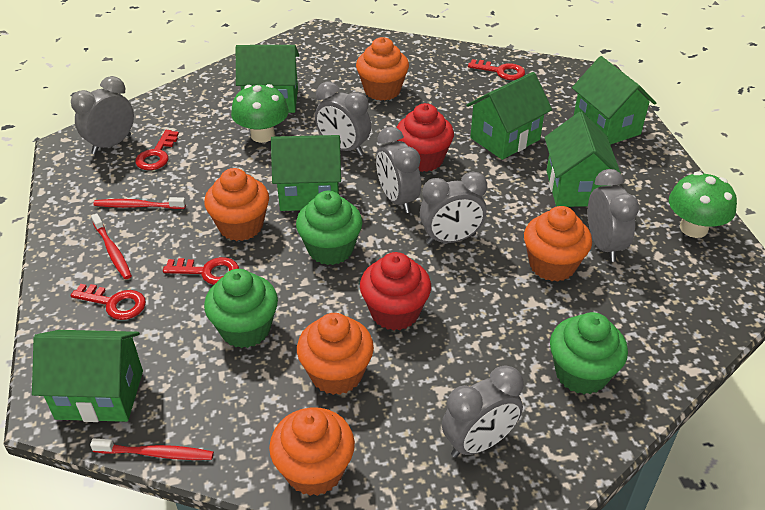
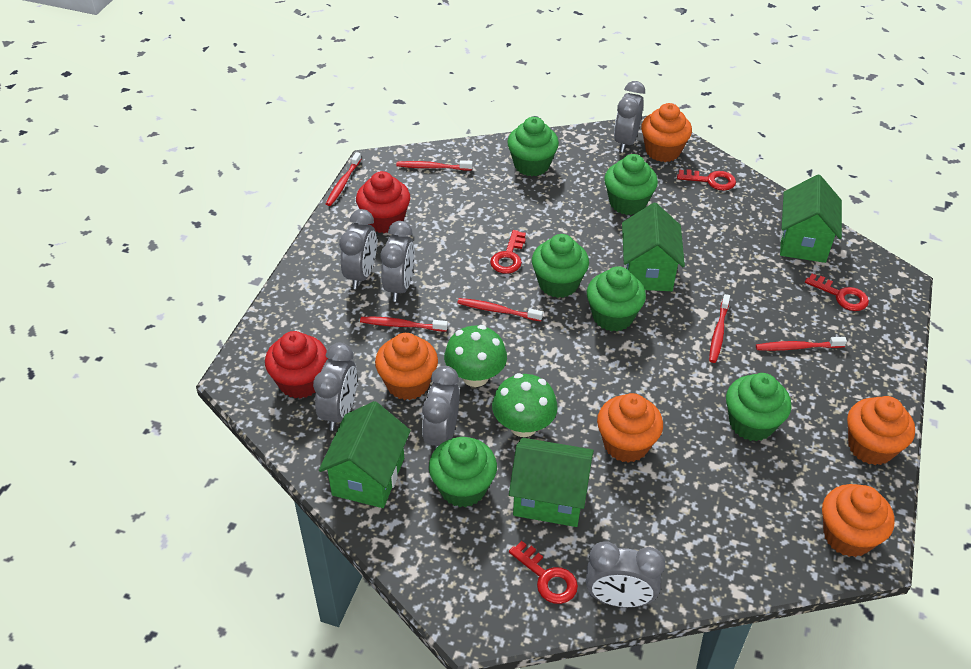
green cupcake: [204,269,278,348] [296,191,362,265] [550,312,628,394] = 3 -> [429,437,497,507] [507,117,559,176] [532,234,589,298] [587,266,646,332] [604,154,658,215] [726,373,792,441] = 6
green house: [32,330,143,422] [236,45,299,113] [271,135,341,211] [466,72,552,160] [545,112,621,207] [572,56,656,145] = 6 -> [319,401,411,508] [509,438,594,527] [622,203,685,291] [780,175,842,263] = 4
red toothbrush: [90,438,214,460] [91,213,132,279] [93,197,186,209] = 3 -> [326,152,361,206] [360,317,448,332] [396,160,473,170] [457,298,543,321] [709,294,730,363] [756,337,847,351] = 6

